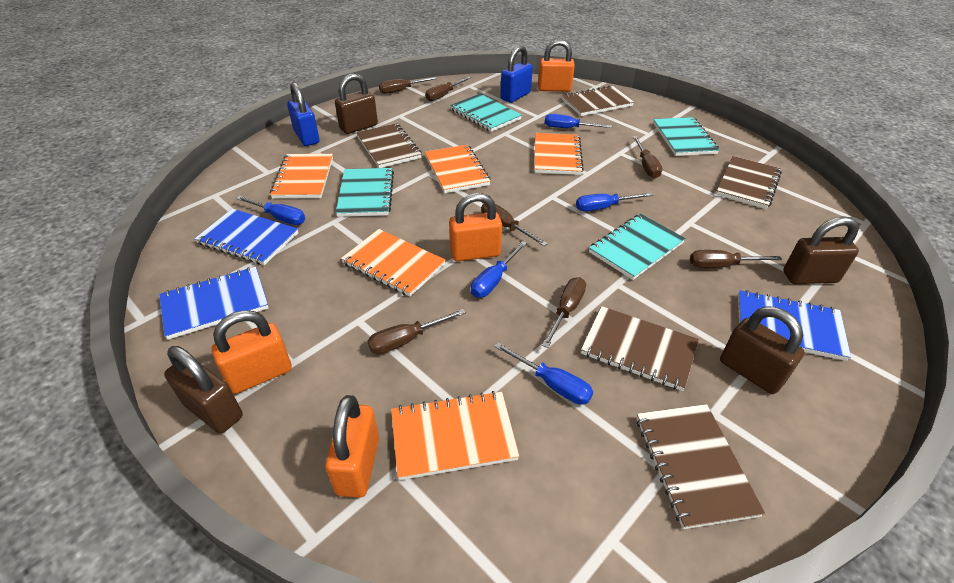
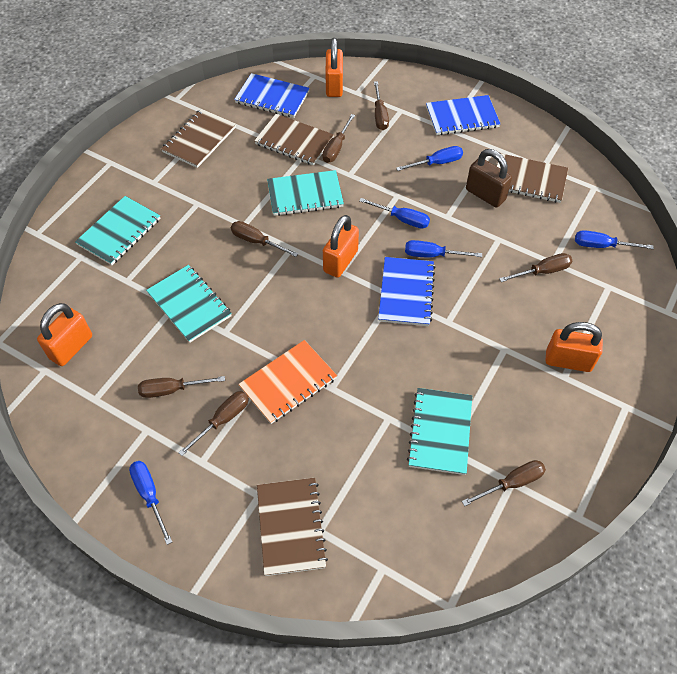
blue padlock: [287,82,320,146] [500,45,533,103] = 2 -> none = 0
brown notebook: [356,123,422,168] [562,85,634,116] [581,306,699,391] [636,404,765,529] [716,156,782,209] = 5 -> [161,109,236,168] [254,114,334,166] [257,478,328,576] [497,153,568,203] = 4
brown padlock: [164,346,243,433] [335,73,378,134] [720,306,804,394] [783,216,859,284] = 4 -> [466,149,512,208] = 1
orange notebook: [270,154,333,199] [341,229,446,297] [391,391,519,480] [425,145,491,193] [535,133,584,175] = 5 -> [239,340,337,424] = 1

